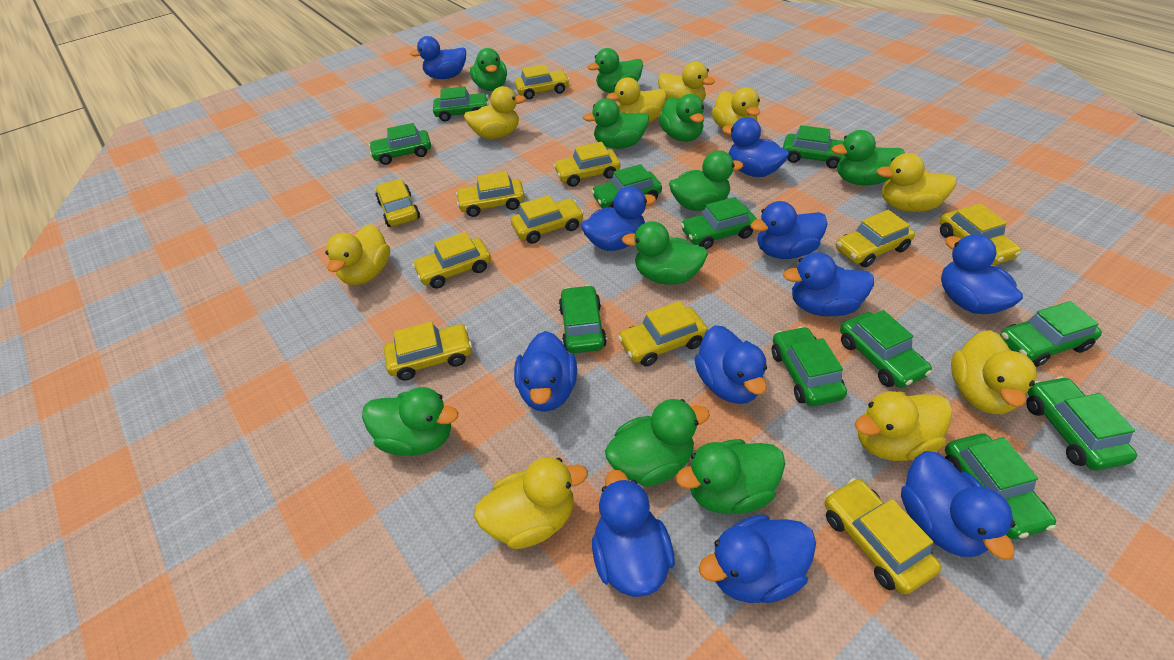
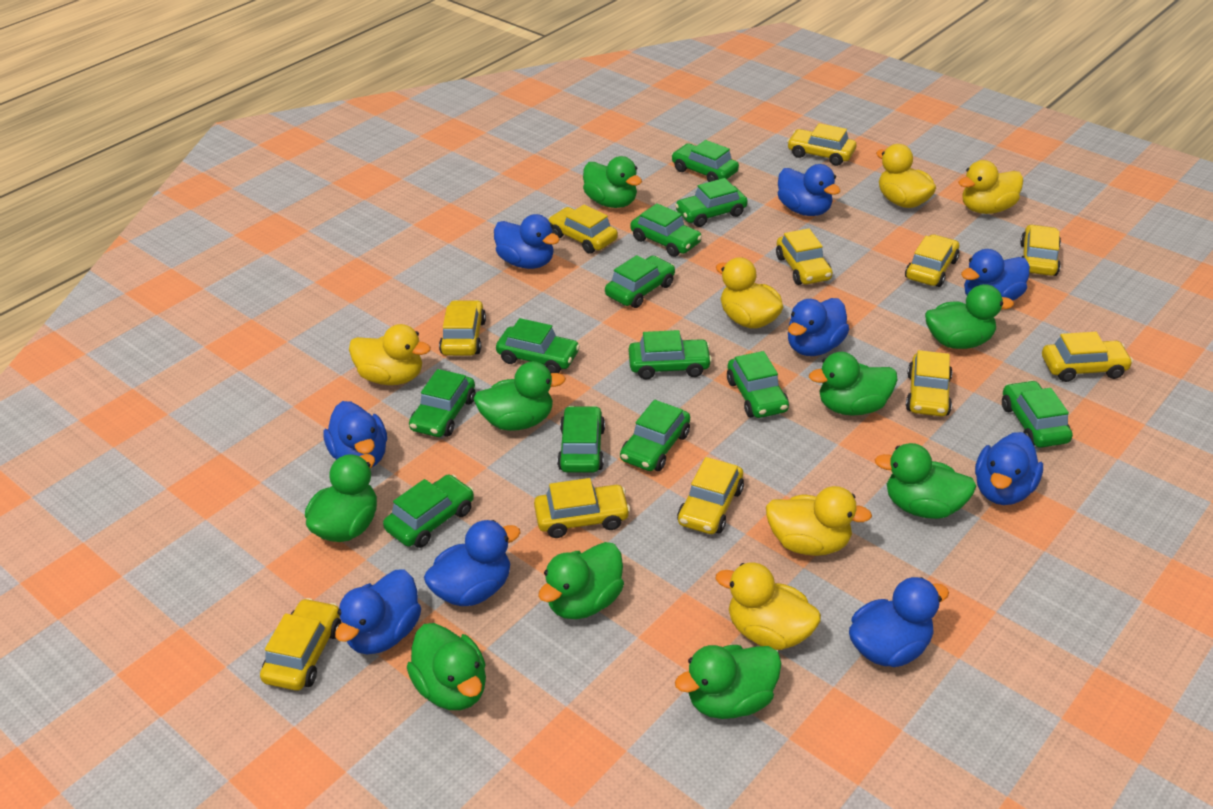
blue duck: [410,36,466,79] [514,331,577,412] [581,186,656,251] [592,470,675,597] [694,325,767,404] [699,515,816,603] [722,117,789,177] [750,201,828,259] [783,252,874,316] [901,451,1015,560] [941,234,1023,314] = 11 -> [323,401,387,467] [335,570,421,654] [424,520,521,606] [494,214,560,269] [778,164,840,216] [788,298,849,356] [849,577,949,667] [961,249,1030,301] [975,432,1043,505] = 9
green car: [369,123,431,165] [433,86,488,122] [559,285,607,353] [591,164,662,208] [681,197,757,249] [772,326,847,406] [783,125,844,169] [840,310,932,388] [945,433,1056,539] [1000,301,1102,367] [1026,376,1137,471] = 11 -> [383,474,474,548] [409,369,475,437] [496,318,580,373] [557,406,605,473] [605,255,675,308] [620,400,690,471] [629,330,712,380] [630,203,702,257] [671,140,739,182] [675,178,748,227] [727,351,789,418] [1002,380,1073,448] = 12
green duck: [362,387,458,456] [470,48,507,91] [583,98,649,149] [588,48,643,93] [605,399,710,487] [622,221,708,285] [658,94,704,142] [669,150,743,211] [676,439,785,514] [832,130,905,186] = 10 -> [305,454,377,542] [407,623,486,710] [474,361,566,431] [538,542,624,619] [583,156,642,208] [675,645,782,719] [809,352,897,416] [875,443,977,519] [925,284,1014,349] = 9
yellow duck: [325,224,390,285] [464,86,526,139] [474,457,588,549] [606,77,667,123] [658,61,715,102] [712,87,760,129] [855,391,952,461] [877,153,956,212] [951,330,1037,414] = 9 -> [349,324,431,385] [716,257,783,329] [716,563,821,650] [766,486,872,556] [876,144,936,208] [958,160,1023,214] = 6

